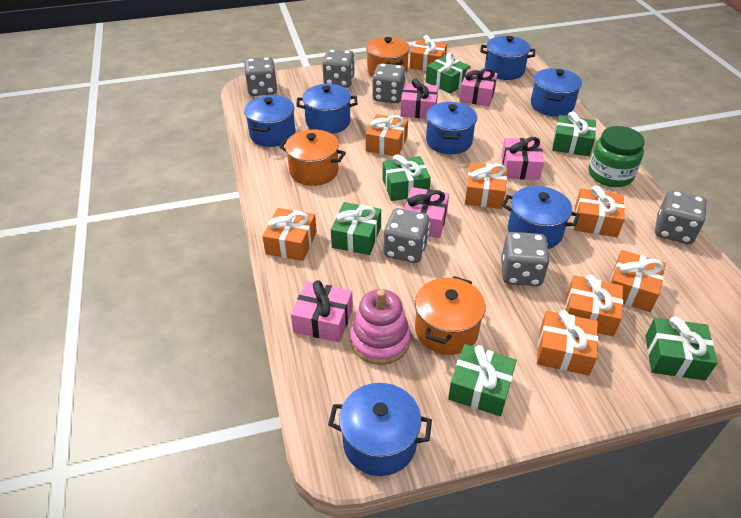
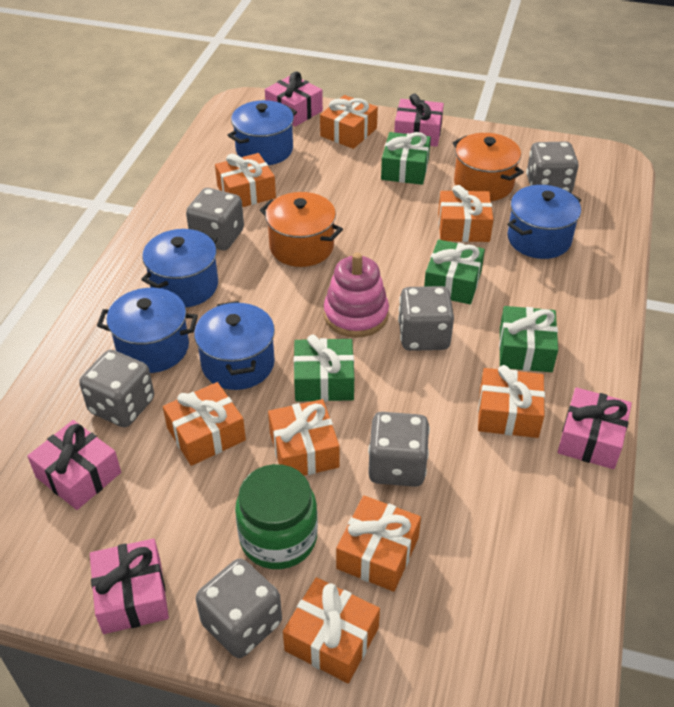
blue pot: [244,95,295,147] [297,84,357,134] [328,383,432,476] [426,102,477,154] [480,36,535,80] [502,186,580,249] [531,68,582,116] = 7 -> [97,288,198,373] [141,229,218,307] [194,301,275,390] [228,100,297,165] [507,185,581,259] = 5
green gift: [331,202,381,255] [382,154,431,201] [426,52,470,94] [448,344,517,416] [552,111,596,156] [645,316,717,380] = 6 -> [294,335,354,402] [381,132,431,185] [424,239,485,304] [499,306,558,372] = 4
orange pot: [279,129,346,186] [366,37,410,77] [415,276,486,355] = 3 -> [260,192,343,267] [453,133,524,201] = 2

